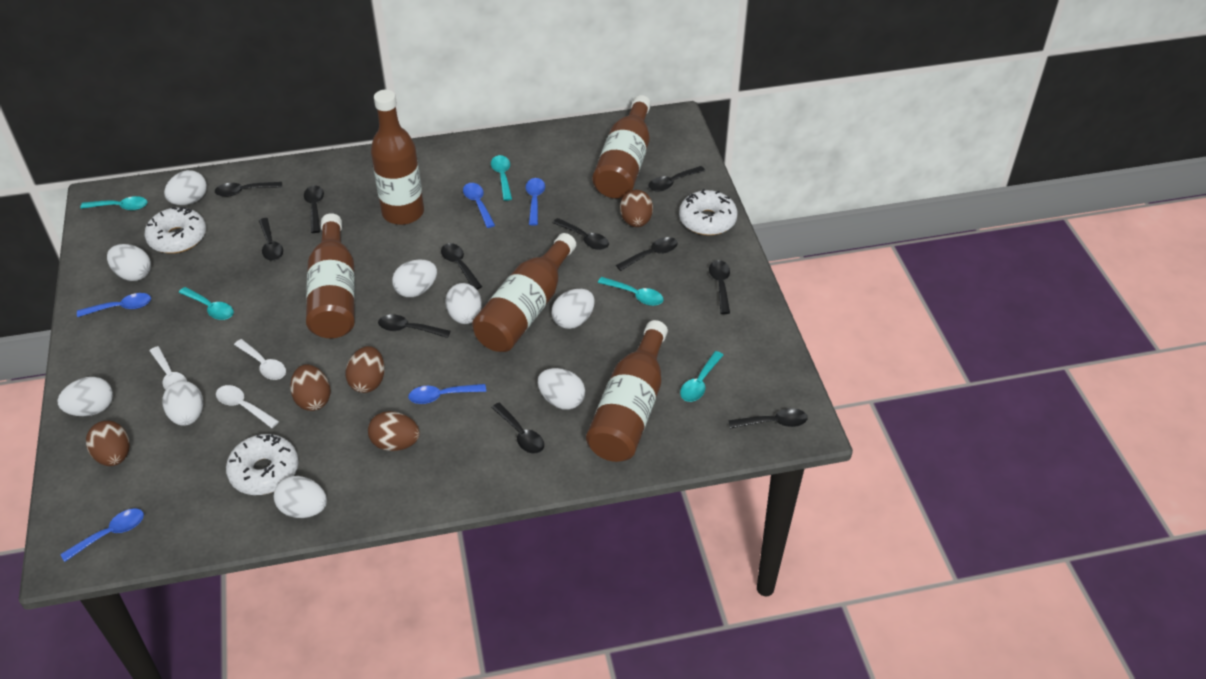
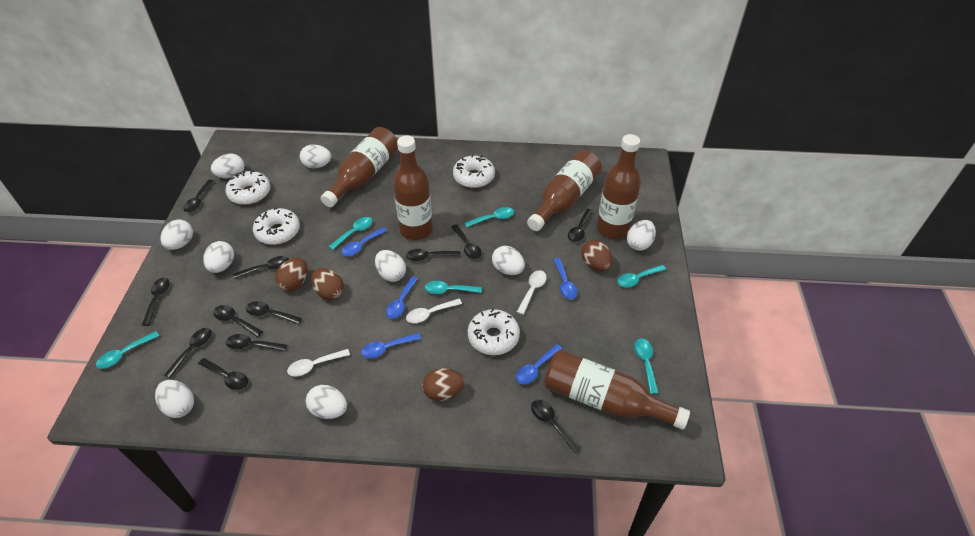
black spoon: [215,182,282,197] [259,218,283,261] [304,185,324,233] [378,314,450,338] [441,243,482,290] [491,403,544,454] [553,218,609,250] [616,237,678,271] [648,166,705,192] [709,260,730,314] [728,408,808,429] = 11 -> [142,278,170,326] [164,328,212,378] [183,180,214,212] [198,358,248,390] [213,305,263,337] [226,334,287,352] [233,256,289,279] [246,301,302,324] [406,249,461,261] [451,224,482,259] [531,400,581,453] [568,209,593,242] = 12
brown egg: [86,421,129,466] [290,364,330,411] [345,346,385,393] [368,411,420,451] [620,190,653,227] = 5 -> [275,257,308,291] [311,268,344,300] [422,368,465,401] [581,240,612,271] = 4
turquoise spoon: [80,196,147,210] [179,287,234,320] [491,155,512,201] [598,277,664,306] [680,351,723,402] = 5 -> [96,331,159,369] [328,217,372,250] [425,281,482,294] [465,207,514,227] [617,265,666,288] [634,338,658,394] = 6
white donut: [145,207,206,253] [226,434,298,495] [679,189,738,235] = 3 -> [225,170,271,205] [253,207,300,245] [453,155,495,188] [468,309,520,355] = 4

